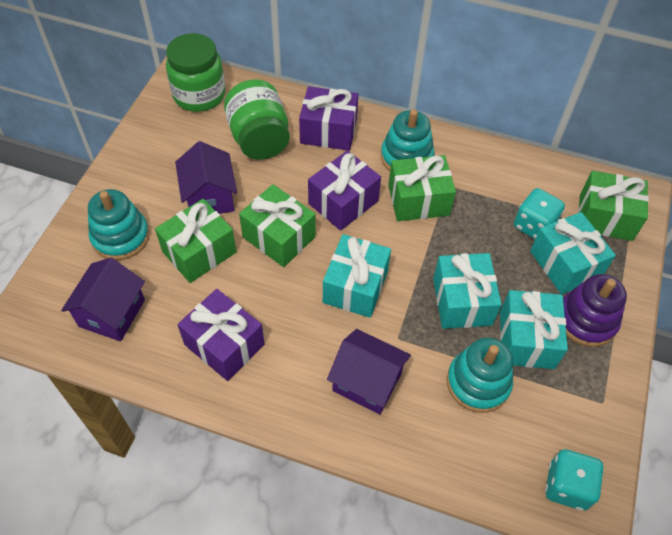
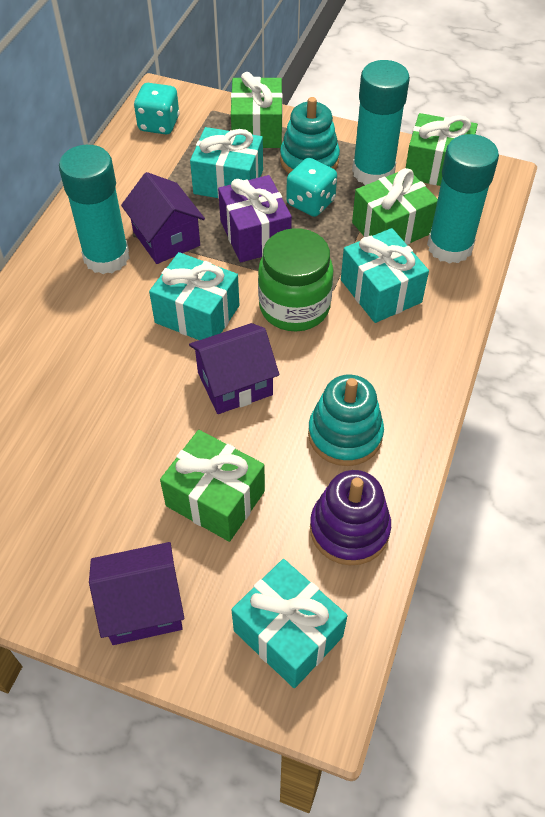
green jar: [166,33,225,112] [224,79,290,160] = 2 -> [258,228,334,331] = 1
purple gift: [178,289,265,381] [299,86,358,151] [308,150,381,231] = 3 -> [218,175,292,262] = 1
turquoise glue stick: none = 0 -> [59,145,129,274] [352,60,410,185] [427,134,499,264] = 3
turquoise stacking toy: [88,189,149,260] [381,109,434,171] [447,338,513,413] = 3 -> [280,97,340,173] [308,375,384,466] = 2

